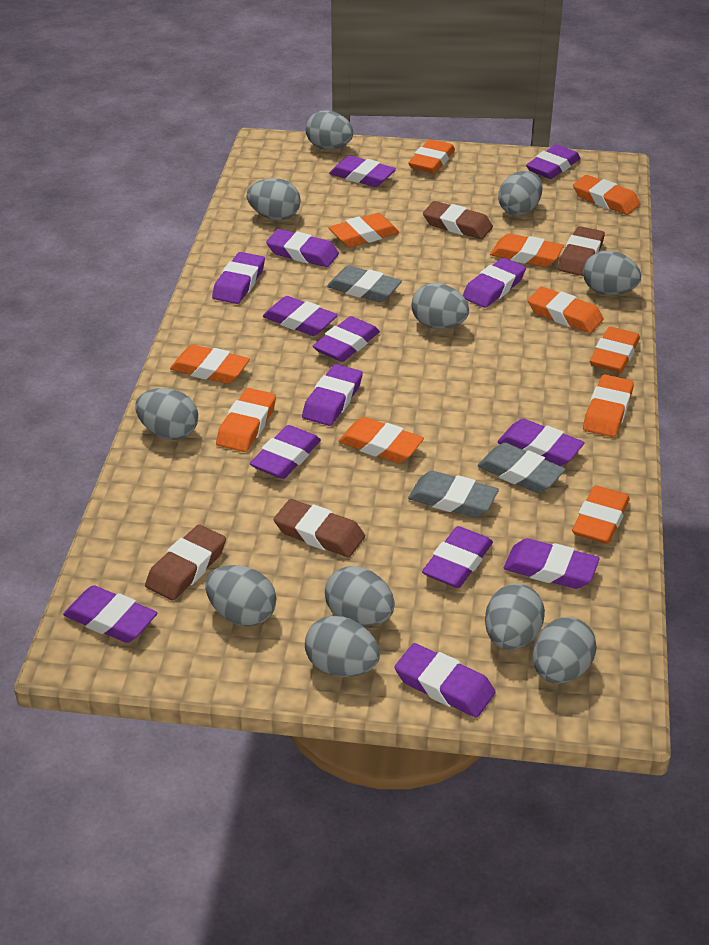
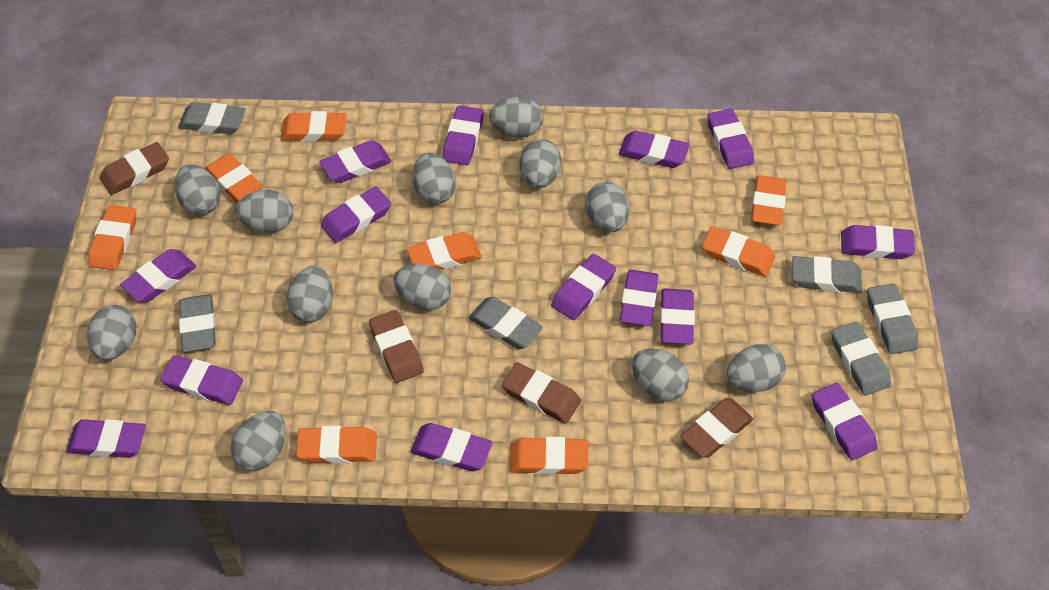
grey egg: [136,388,198,440] [205,565,276,626] [247,178,301,220] [305,616,380,677] [306,110,353,150] [325,566,395,626] [412,283,469,329] [485,584,545,650] [498,171,542,216] [533,617,597,684] [583,251,641,295] = 11 -> [87,305,137,361] [175,164,221,215] [231,411,286,471] [235,190,293,233] [287,266,333,322] [394,264,451,310] [412,152,455,204] [489,97,543,138] [520,139,561,188] [586,182,629,232] [632,349,689,401] [727,344,786,392] = 12
grey eraser: [327,265,402,302] [408,471,499,518] [478,443,566,493] = 3 -> [178,102,246,134] [179,294,216,352] [468,297,543,349] [792,256,862,293] [831,322,891,395] [867,284,919,354] = 6
orange eraser: [170,344,250,384] [216,388,276,452] [329,213,399,247] [339,417,424,463] [408,139,455,174] [490,233,564,267] [528,287,604,333] [572,485,630,544] [573,175,640,215] [583,374,634,437] [590,327,640,373] = 11 -> [88,205,136,270] [204,153,262,202] [280,111,346,142] [296,426,377,464] [407,232,482,270] [510,437,588,475] [702,226,775,277] [751,175,786,226] = 8

